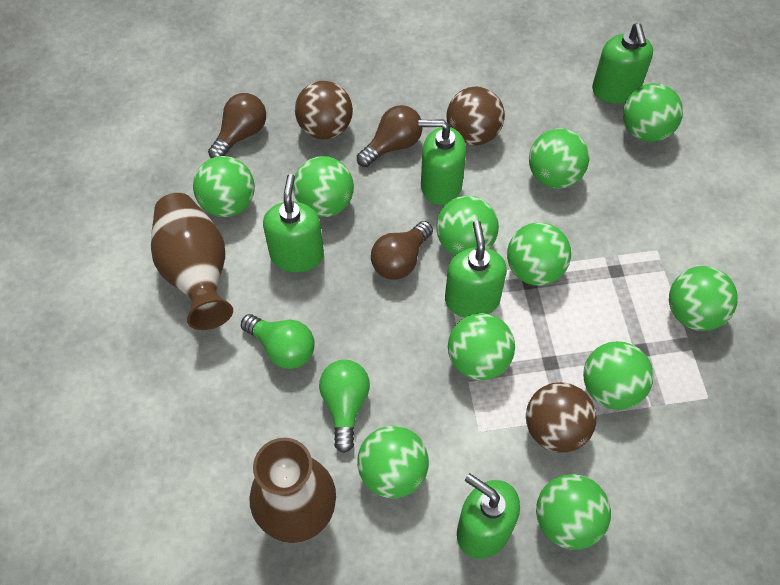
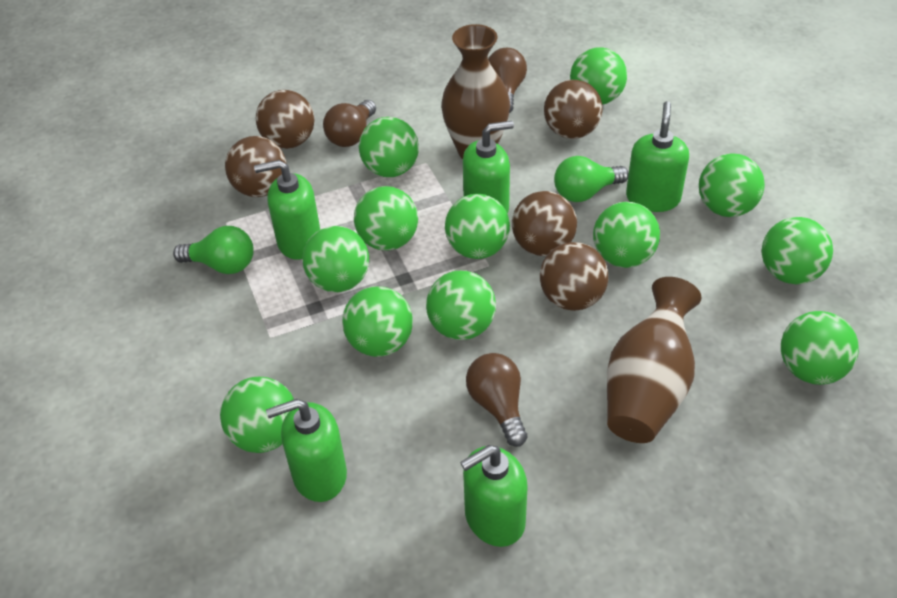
brown ball: [295,81,353,139] [446,86,505,145] [526,382,597,453] = 3 -> [225,136,287,197] [256,90,314,149] [512,191,577,256] [540,242,609,311] [544,80,603,139] = 5
green ball: [193,156,255,217] [293,156,354,217] [357,426,429,498] [436,196,499,255] [448,313,515,380] [507,222,571,286] [529,128,589,188] [536,474,611,550] [583,341,654,410] [623,83,683,142] [669,266,738,331] = 11 -> [220,377,294,453] [302,226,369,292] [342,286,413,357] [354,186,418,251] [359,117,419,177] [426,270,496,340] [445,194,510,259] [570,47,627,105] [593,202,660,268] [699,153,765,217] [762,217,833,284] [781,311,859,385] = 12

